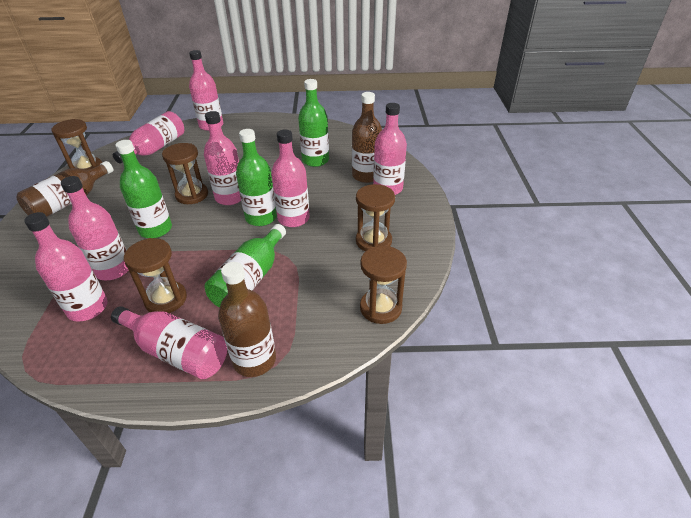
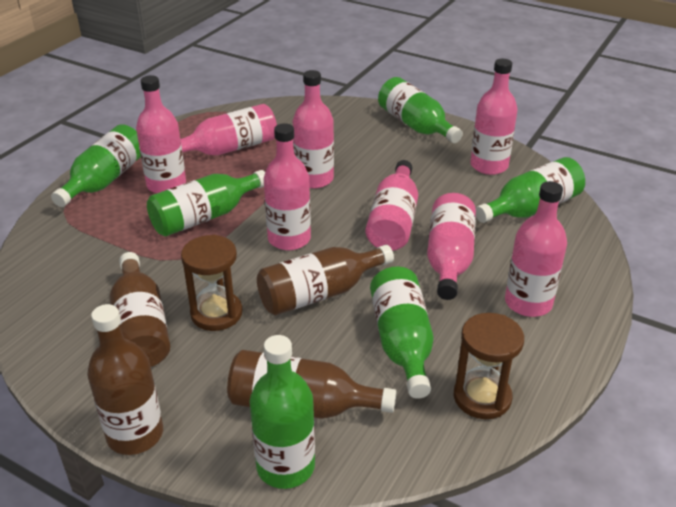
brown bottle: [16,161,114,217] [218,262,276,377] [352,92,382,183] = 3 -> [87,304,163,455] [110,252,170,367] [227,350,397,419] [257,245,394,315] = 4
brown hourglass: [51,119,102,170] [124,238,187,313] [162,143,208,204] [356,184,395,252] [360,246,407,324] = 5 -> [181,235,242,331] [454,313,524,419] = 2
green bottle: [115,140,172,238] [205,224,286,308] [236,129,277,226] [298,79,329,167] = 4 -> [51,124,141,207] [147,170,265,237] [249,335,315,489] [370,267,434,399] [378,77,463,143] [475,157,585,223] = 6

